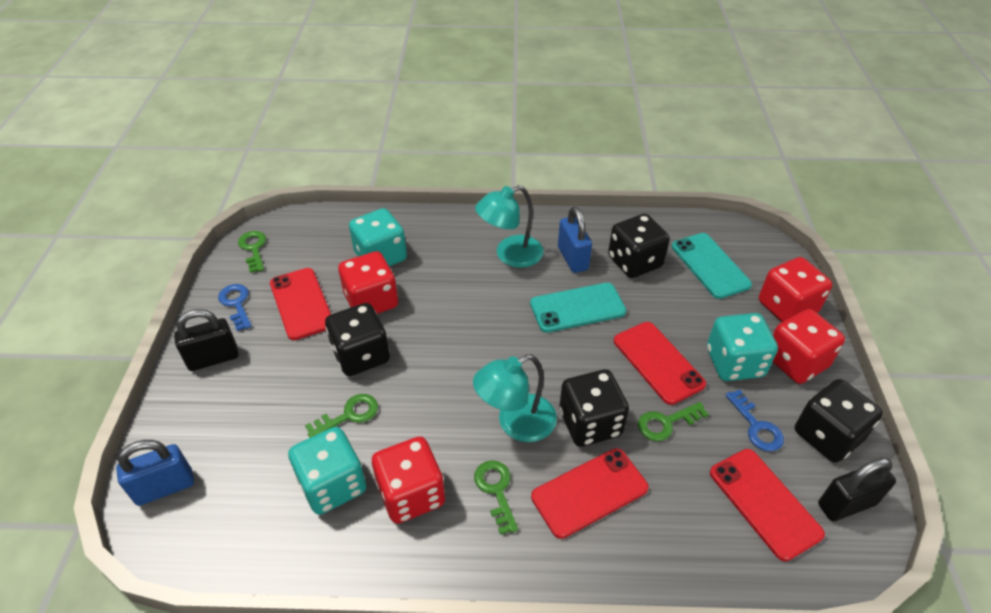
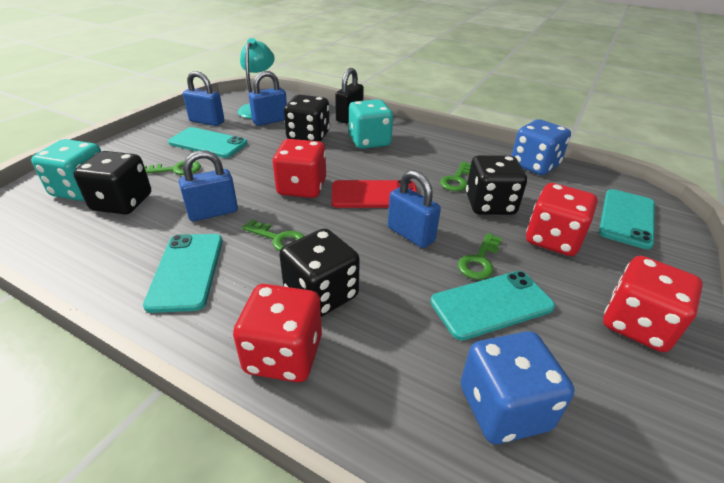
black padlock: [174,309,238,371] [818,458,896,521] = 2 -> [335,68,364,123] = 1
blue dice: none = 0 -> [461,331,574,444] [511,119,571,175] = 2
blue key: [218,284,252,331] [725,389,784,451] = 2 -> none = 0
blue padlock: [116,440,194,506] [558,207,592,273] = 2 -> [179,150,238,221] [183,71,224,126] [249,71,287,126] [388,170,441,248] = 4
red phone: [270,268,331,340] [531,448,649,539] [614,322,706,405] [710,449,825,561] = 4 -> [331,180,417,208] = 1
turquoise dice: [288,427,366,515] [349,208,407,267] [707,313,778,381] = 3 -> [31,139,101,201] [349,99,393,149] = 2
turquoise lamp: [473,355,557,442] [475,185,544,268] = 2 -> [238,38,275,119] = 1
turquoise phone: [530,283,626,333] [672,233,752,299] = 2 -> [143,234,223,313] [168,127,247,158] [430,271,555,340] [599,189,655,249] = 4

